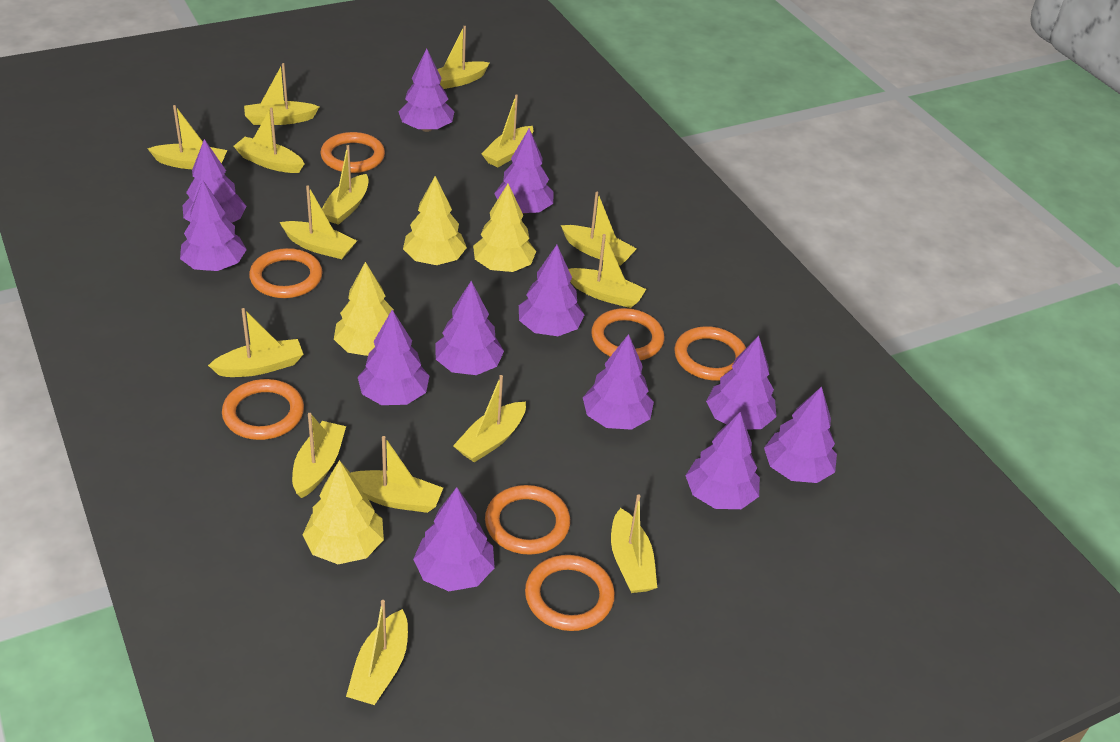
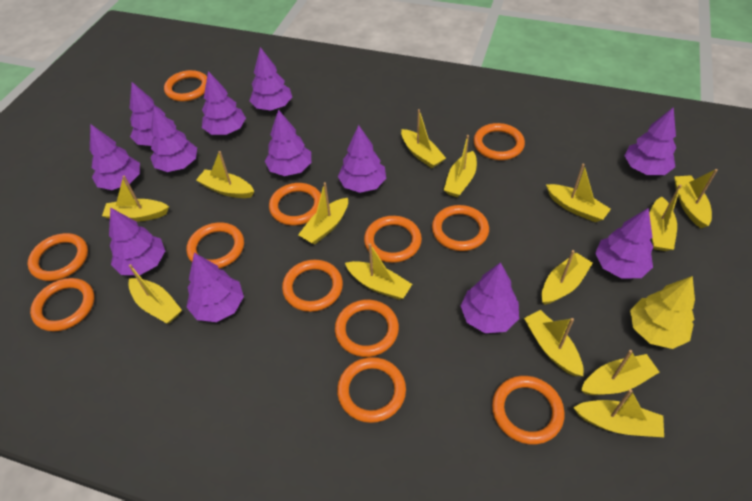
orange ring: [222,379,304,440] [249,248,323,298] [320,132,385,173] [485,485,570,555] [525,555,615,631] [591,308,664,360] [674,326,746,381] = 7 -> [28,233,88,281] [30,278,95,332] [164,70,207,101] [187,222,244,268] [269,183,321,225] [282,260,343,312] [335,300,399,357] [337,357,406,423] [364,216,422,263] [432,205,489,251] [473,123,525,160] [492,376,565,445] = 12
yellow boat: [147,105,227,169] [208,308,303,377] [233,107,305,173] [244,63,319,125] [280,185,357,259] [292,413,346,498] [322,145,369,225] [346,600,408,705] [351,436,443,513] [437,26,490,89] [453,375,526,462] [482,94,533,167] [561,192,637,266] [568,234,646,308] [611,494,657,593] = 15 -> [102,175,169,222] [128,264,182,323] [196,151,254,198] [298,182,348,245] [345,243,412,300] [401,109,446,168] [444,135,477,197] [524,310,584,376] [542,250,593,305] [546,164,611,222] [573,389,664,437] [581,350,659,395] [649,185,682,251] [674,169,718,228] = 14
yellow tree: [303,460,384,564] [334,262,394,356] [403,176,467,265] [473,184,536,272] = 4 -> [630,276,695,349] = 1

